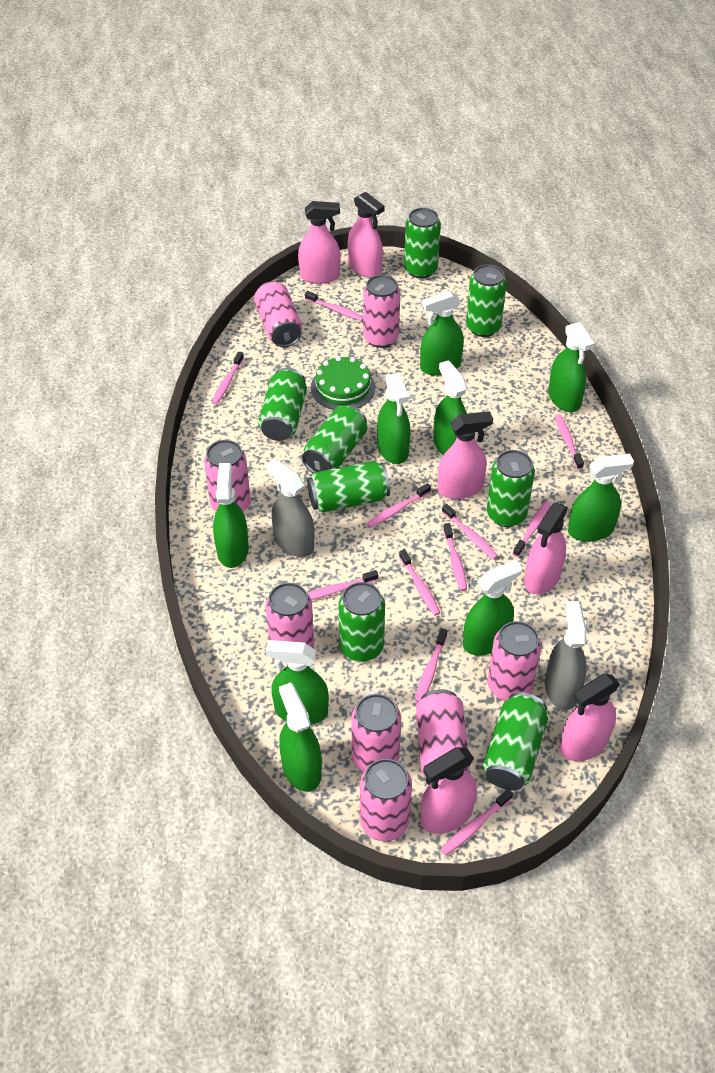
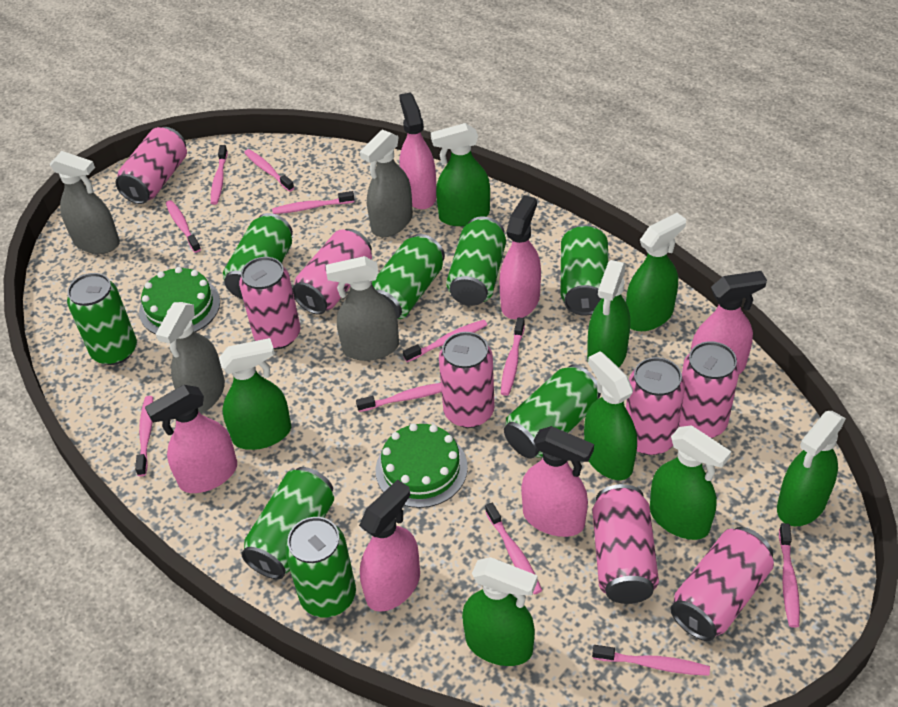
green cake: [311,356,375,410] = 1 -> [139,267,220,334] [375,423,468,508] = 2
green spray bottle: [213,463,249,568] [266,640,329,725] [279,682,322,792] [377,373,411,464] [420,290,464,376] [434,360,467,455] [463,560,522,656] [548,322,595,412] [568,454,634,542] = 9 -> [219,338,291,450] [431,123,490,226] [462,557,538,666] [584,351,637,480] [587,260,630,368] [626,213,686,331] [650,425,731,540] [777,411,846,526] = 8
grey spray bottle: [267,459,314,557] [545,601,587,710] = 2 -> [50,151,120,254] [156,302,225,413] [326,256,399,361] [360,130,413,237] = 4

